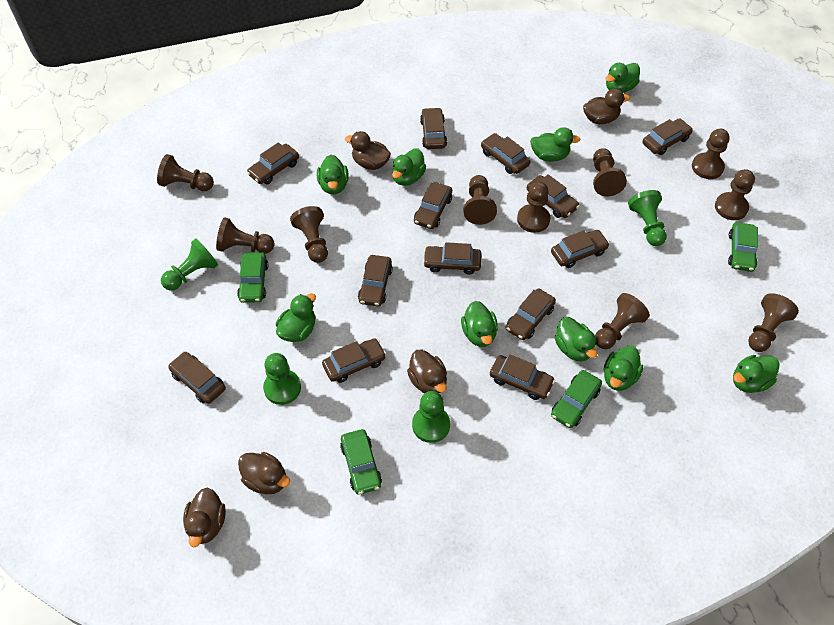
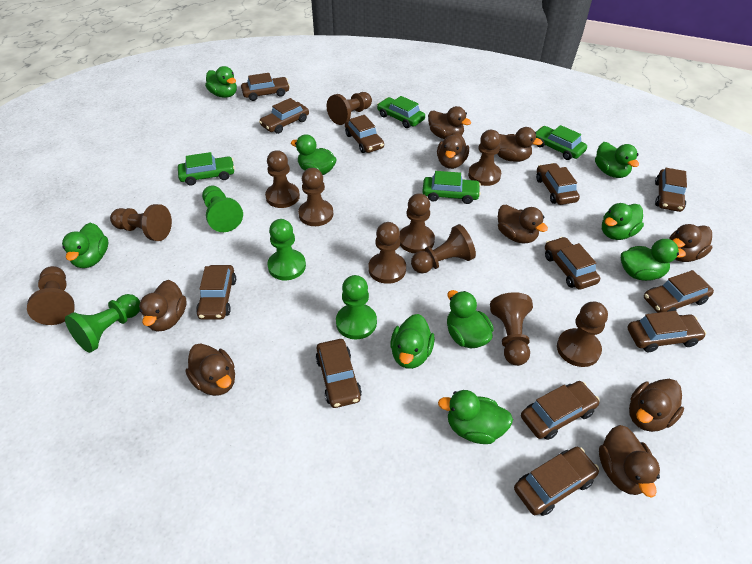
brown car: [168,352,226,404] [247,142,299,184] [322,338,386,383] [358,255,393,306] [414,182,452,229] [420,107,447,149] [423,242,482,275] [481,133,531,174] [490,354,555,400] [506,288,556,340] [527,174,579,218] [551,230,610,268] [642,118,693,155] = 13 -> [196,265,236,320] [241,73,290,101] [259,98,309,134] [316,339,362,408] [345,115,384,153] [514,447,599,516] [521,381,600,440] [536,163,580,205] [545,237,600,289] [627,311,706,352] [644,270,714,313] [655,168,687,212] = 12
brown duck: [183,488,226,547] [238,452,290,494] [345,131,391,170] [407,350,447,394] [583,89,630,124] = 5 -> [139,280,186,332] [186,343,235,396] [428,106,471,139] [437,132,469,169] [497,127,543,162] [498,205,548,244] [599,425,660,498] [629,379,684,432] [669,224,712,262] = 9
brown pawn: [157,154,214,191] [216,217,274,254] [290,206,328,263] [464,175,497,225] [517,182,550,233] [593,148,627,196] [595,293,650,349] [692,129,729,179] [715,169,755,220] [748,293,799,352] = 10 -> [27,266,75,325] [110,204,172,241] [265,150,300,208] [298,168,333,226] [327,92,372,125] [369,222,406,284] [399,193,435,253] [411,224,476,273] [468,130,501,186] [490,292,533,366] [557,302,608,367] = 11

